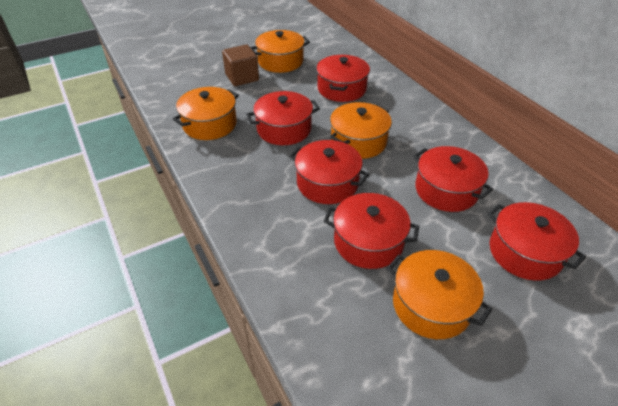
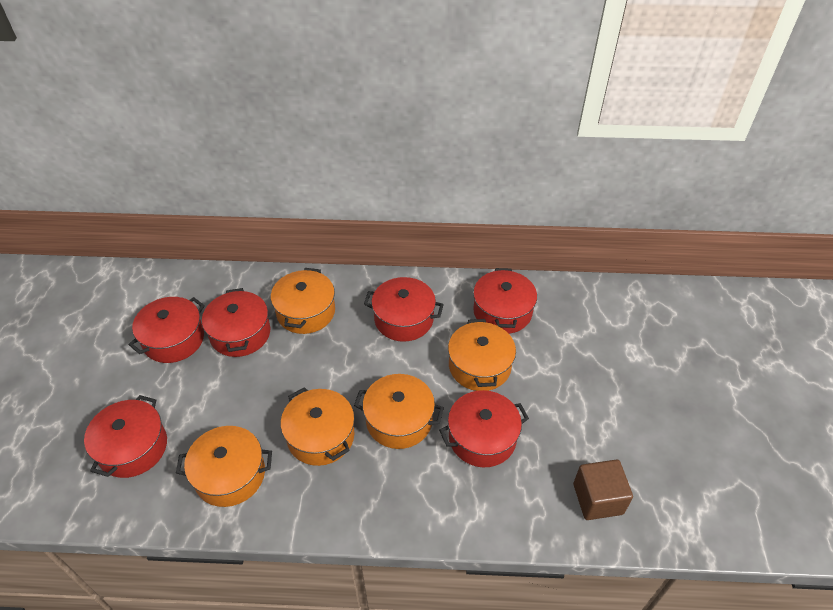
orange pot: [173,87,239,140] [250,30,310,73] [330,102,392,159] [387,250,492,339] = 4 -> [176,426,272,507] [271,268,335,334] [281,387,355,466] [354,374,444,449] [448,319,516,391] = 5

